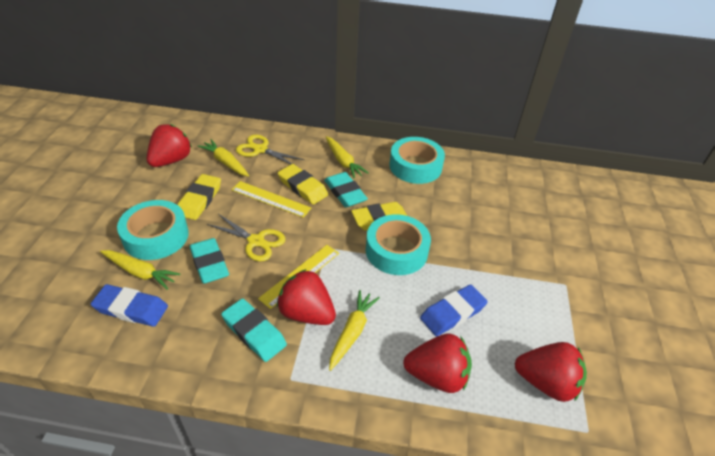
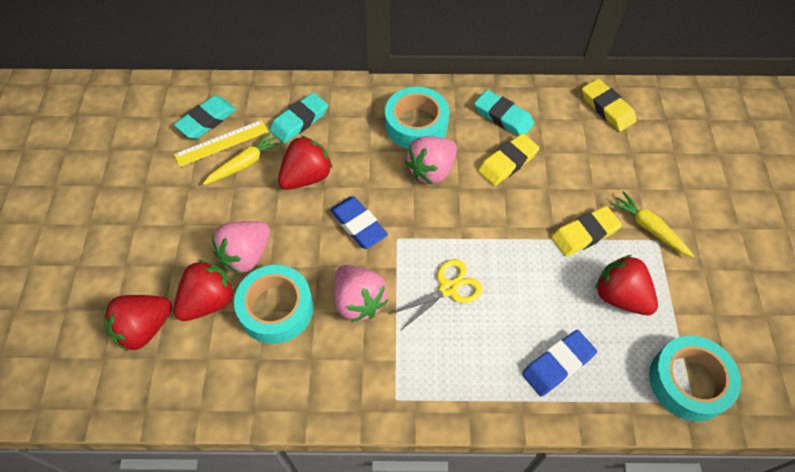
pink strawberry: none = 0 -> [212,221,270,274] [334,265,388,322] [405,136,457,184] = 3
yellow carrot: [100,250,181,289] [198,139,249,177] [326,136,369,179] [329,290,380,371] = 4 -> [203,131,283,185] [610,191,694,257] = 2
yellow ruler: [232,181,311,218] [258,245,339,309] = 2 -> [174,120,268,167] = 1
yellow scissors: [207,214,286,261] [236,135,304,164] = 2 -> [390,259,483,331] = 1

